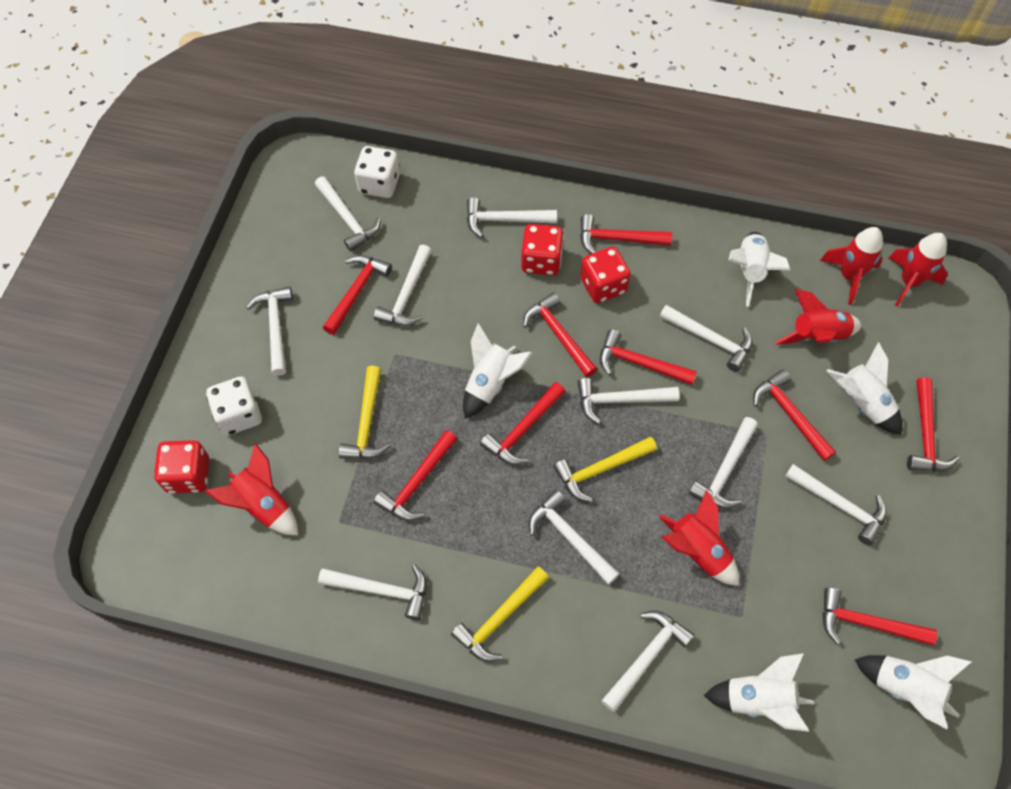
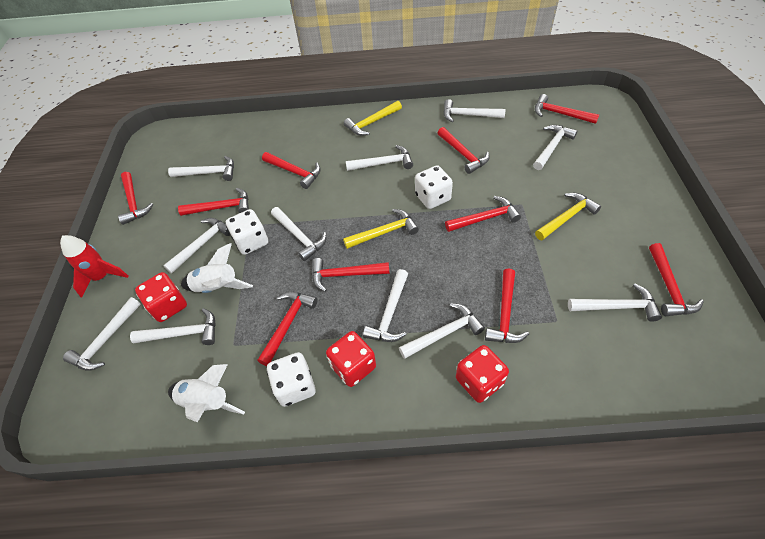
red hammer: [323,255,392,335] [373,430,457,521] [480,382,566,465] [523,292,597,377] [580,214,672,253] [600,329,697,385] [753,369,836,461] [823,587,937,645] [907,377,959,472] = 9 -> [118,172,153,225] [178,188,249,216] [258,292,318,366] [262,152,321,189] [312,258,390,292] [438,127,489,174] [445,196,521,232] [485,268,529,343] [535,94,599,124] [649,243,704,316] = 10
red rocket: [204,443,298,535] [659,489,739,586] [775,289,862,345] [820,227,883,305] [889,233,948,307] = 5 -> [60,235,128,298] = 1
white dice: [206,376,262,435] [354,146,400,198] = 2 -> [226,209,268,255] [267,352,316,407] [415,165,453,209] = 3
white rocket: [463,323,532,419] [704,653,814,732] [728,232,790,307] [826,342,902,435] [855,655,972,729] = 5 -> [168,364,245,422] [181,243,253,293] = 2

